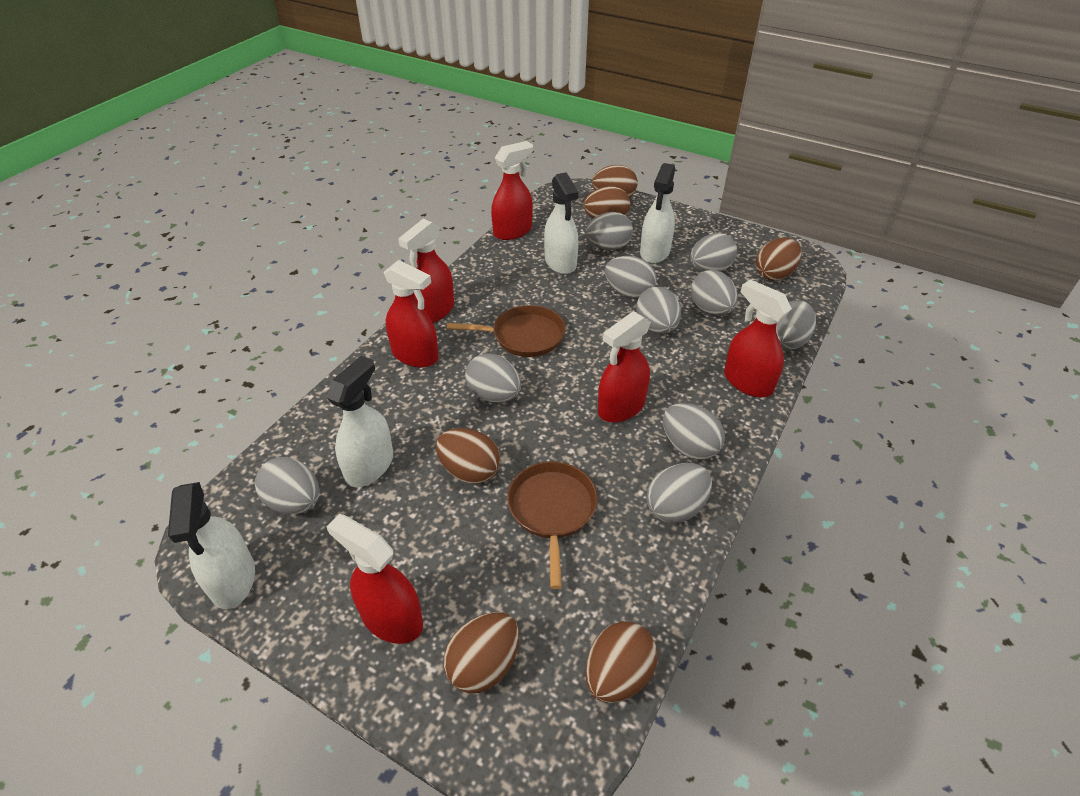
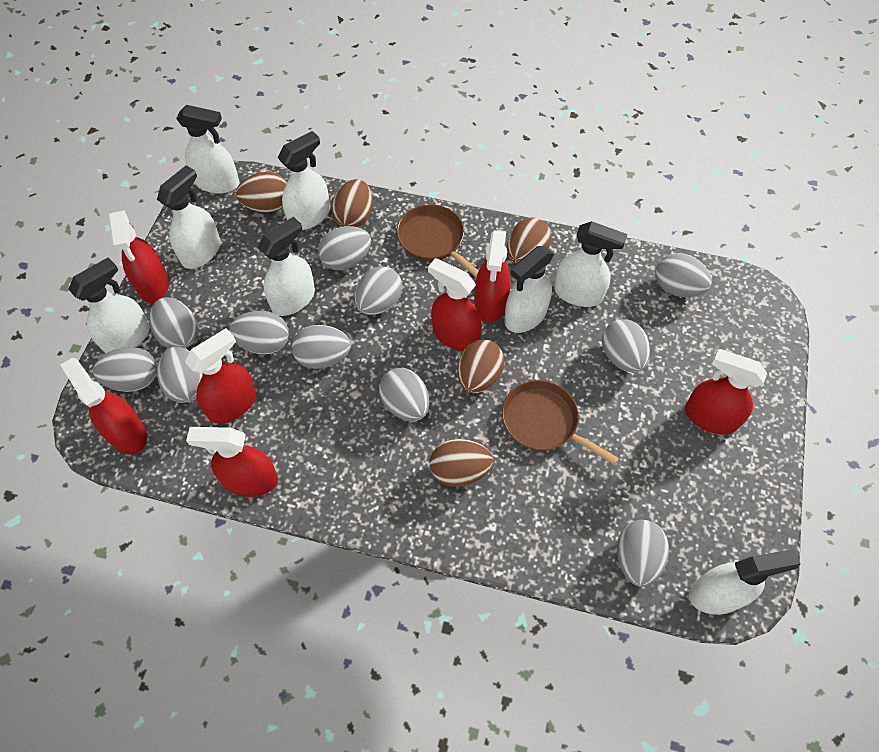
brown egg: [436,428,500,484] [444,612,519,693] [584,186,631,218] [585,621,657,703] [592,165,638,197] [755,238,802,281] = 6 -> [236,172,287,213] [331,179,373,227] [429,439,493,487] [458,340,505,394] [507,217,551,264] = 5
grey egg: [255,457,320,514] [465,353,521,403] [585,212,633,250] [605,256,657,299] [636,287,681,334] [647,463,712,523] [663,403,725,460] [690,233,737,272] [691,270,738,315] [776,300,816,350] = 10 -> [93,347,157,392] [150,297,198,349] [157,346,203,403] [229,311,289,354] [292,325,351,369] [318,226,371,270] [354,266,402,315] [379,368,429,421] [602,319,650,373] [617,520,669,587] [655,253,712,297] = 11
red spray bottle: [326,514,423,644] [384,260,439,367] [398,219,454,323] [491,141,533,240] [598,311,651,422] [724,279,792,397] = 6 -> [60,358,147,455] [108,210,169,303] [185,328,256,424] [186,427,278,497] [428,258,482,351] [474,230,511,322] [685,349,767,435] = 7
white spray bottle: [168,482,255,609] [327,356,393,487] [544,172,579,274] [640,163,675,264] = 4 -> [68,257,150,353] [157,166,221,269] [176,105,239,194] [257,217,315,316] [278,131,330,230] [505,246,554,333] [554,221,627,307] [689,549,801,615] = 8

